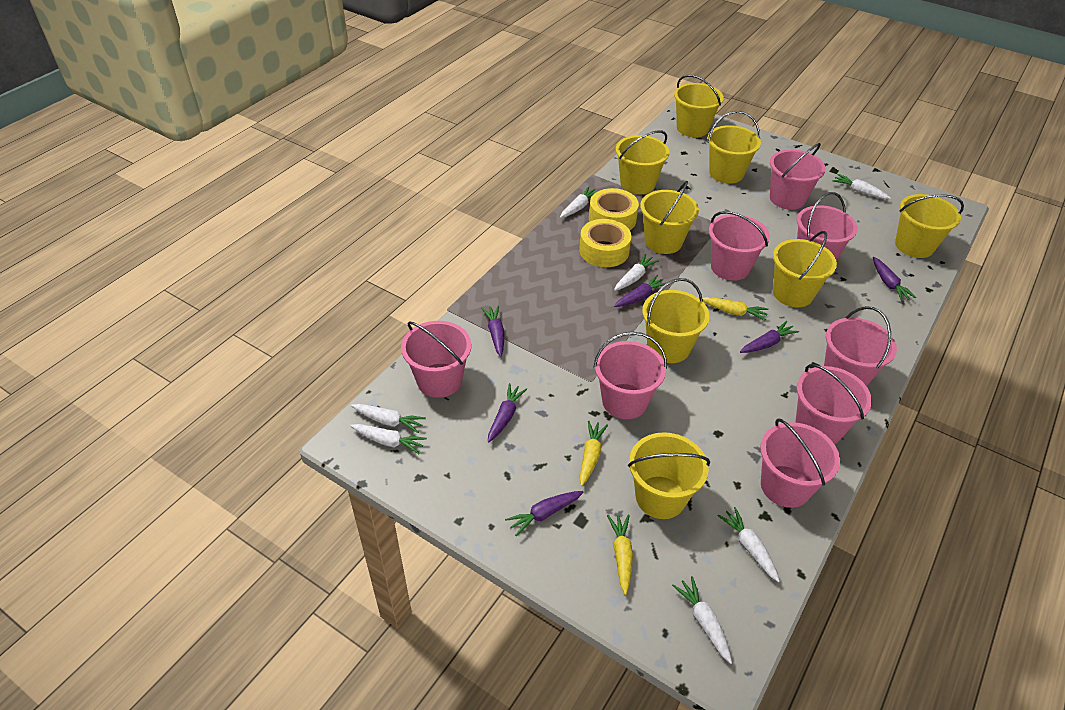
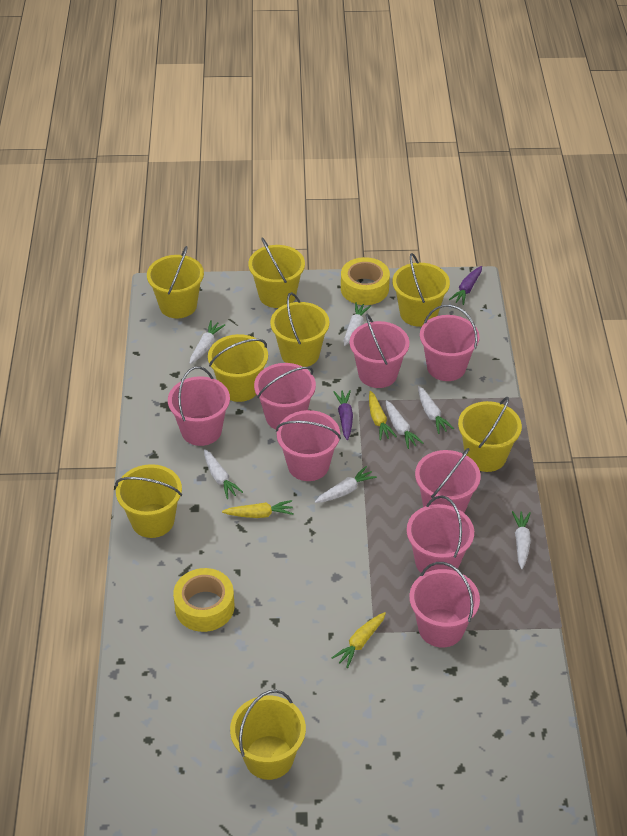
purple carrot: [481,305,504,357] [488,383,527,443] [505,491,584,536] [614,274,666,307] [740,321,799,353] [873,257,916,301] = 6 -> [334,390,353,440] [449,266,482,305] = 2

